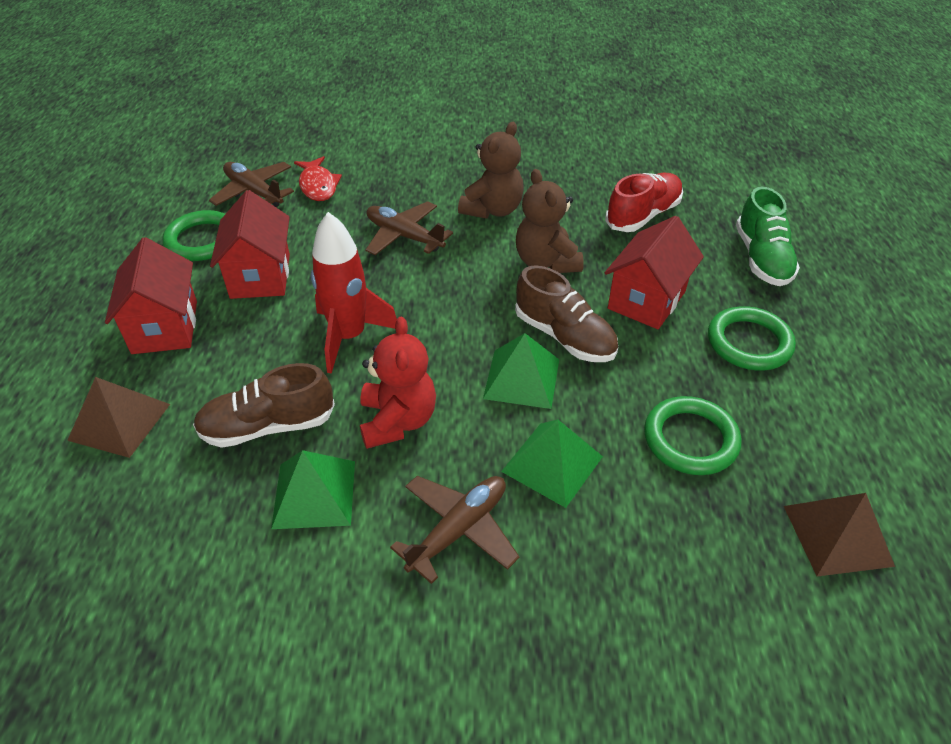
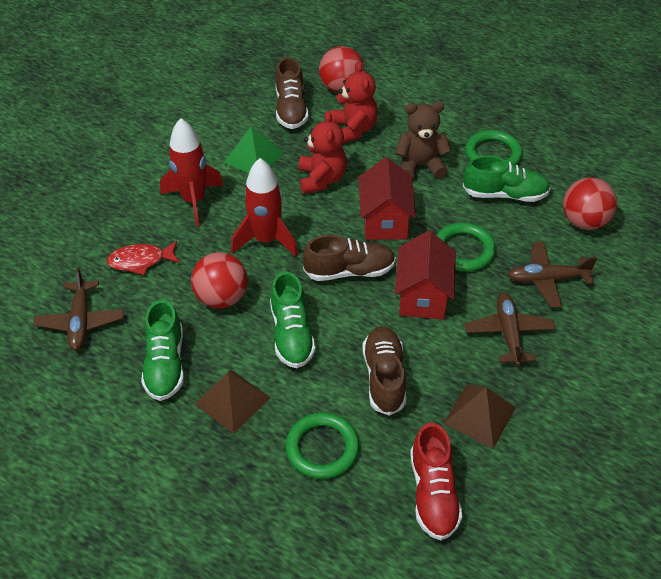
brown shoe: [193,363,335,448] [515,265,618,362] = 2 -> [276,57,309,129] [303,235,396,281] [362,326,406,416] = 3
brown teddy bear: [458,122,524,219] [516,169,584,273] = 2 -> [395,102,451,179] = 1
green pyramid: [271,450,355,529] [483,333,559,409] [501,420,603,508] = 3 -> [224,126,284,174] = 1
green shoe: [736,187,800,286] = 1 -> [141,300,184,401] [270,272,316,368] [463,156,550,202] = 3
red ball: none = 0 -> [191,252,248,308] [319,46,364,93] [563,177,617,230] = 3
red house: [105,237,197,354] [210,190,290,299] [605,216,704,329] = 3 -> [359,157,416,240] [395,231,456,319] = 2
red rocket: [311,212,397,374] = 1 -> [160,118,224,227] [231,158,298,257] = 2
red teddy bear: [360,317,436,449] = 1 -> [299,111,347,194] [331,62,378,144] = 2

